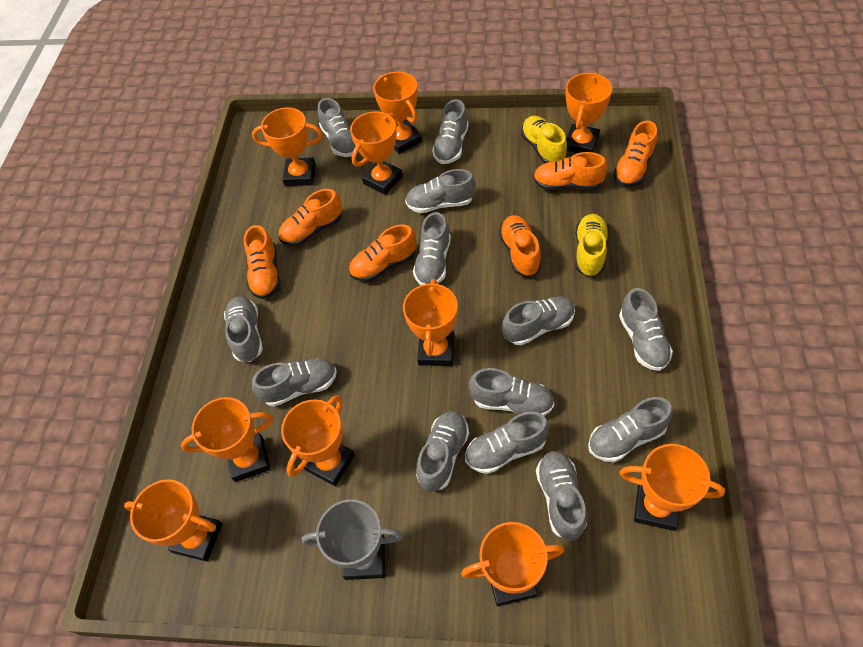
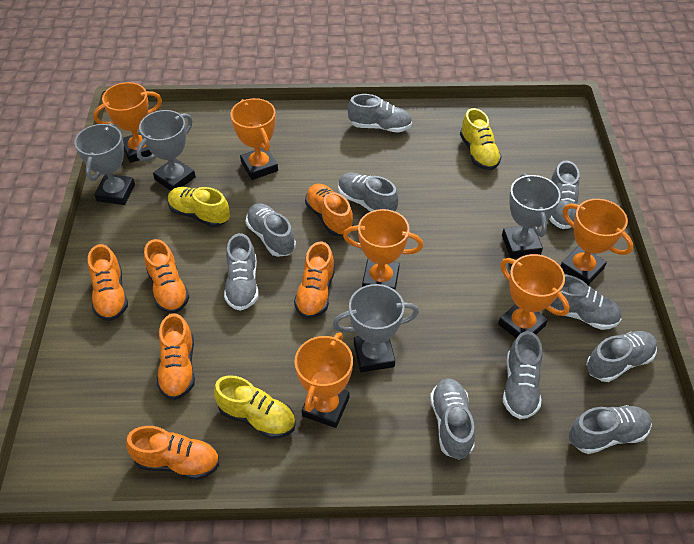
grey shoe: [224,296,263,362] [252,358,337,407] [318,98,356,157] [405,169,476,213] [413,212,451,285] [416,411,469,492] [432,99,469,164] [465,411,549,474] [469,368,554,416] [502,296,575,345] [536,451,587,541] [588,397,672,463] [619,288,673,371] = 13 -> [224,233,259,311] [246,203,296,257] [338,173,398,212] [348,94,412,132] [430,378,475,460] [503,331,542,419] [549,161,580,229] [550,275,621,330] [569,405,652,454] [586,331,657,382] = 10
grey trophy: [302,499,404,580] = 1 -> [74,123,135,205] [137,110,196,191] [333,284,419,372] [502,173,561,258] = 4
orange trophy: [124,479,222,562] [181,397,273,482] [252,107,323,186] [281,395,355,486] [350,111,403,195] [373,72,422,154] [403,279,458,366] [461,522,564,606] [566,72,612,153] [620,444,725,531] = 10 -> [93,82,162,163] [230,98,278,180] [294,332,353,428] [343,209,423,290] [498,254,570,338] [561,199,633,285] = 6
yellow shoe: [521,116,567,164] [575,214,609,277] = 2 -> [168,187,230,227] [214,375,296,439] [460,108,502,170] = 3

